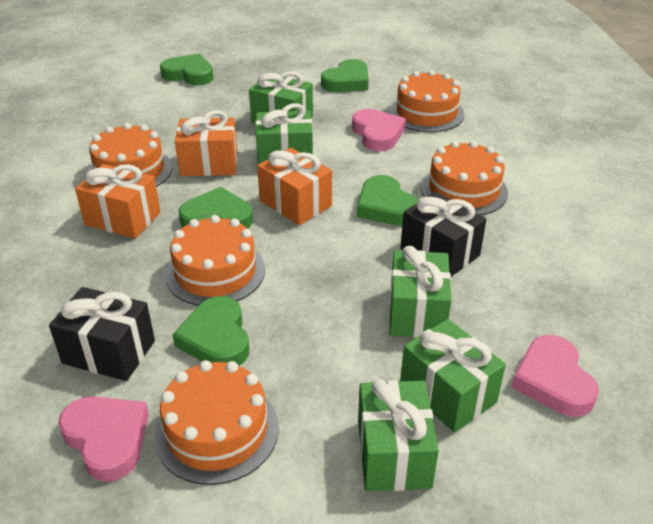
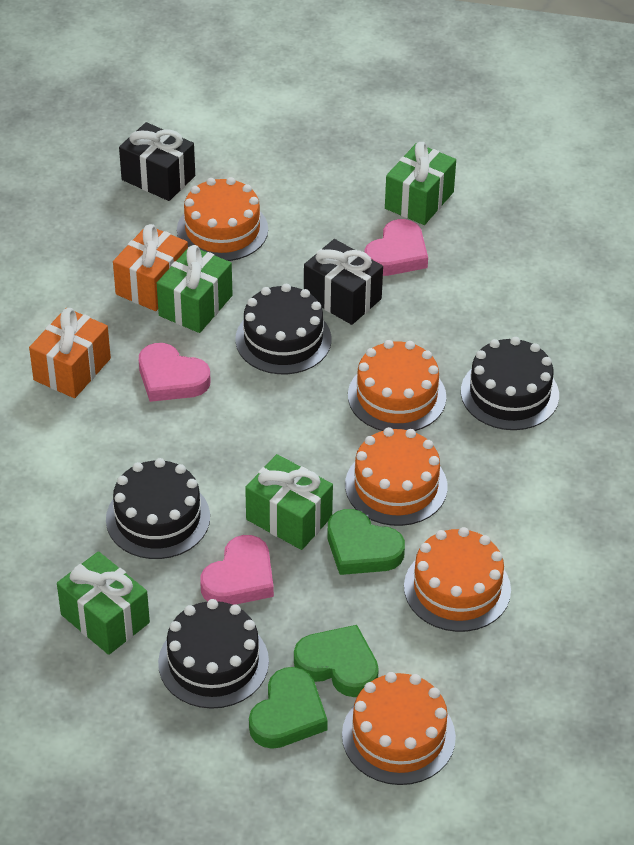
black cake: none = 0 -> [106,458,210,559] [158,599,269,709] [235,284,331,374] [461,337,559,430] = 4
green gift: [249,71,313,124] [255,103,313,164] [358,379,439,491] [389,246,451,338] [400,319,506,433] = 5 -> [57,551,150,655] [157,245,233,333] [245,454,333,550] [385,142,456,225] = 4
green heart: [160,54,214,85] [173,296,249,366] [179,187,253,229] [321,59,369,92] [357,175,418,226] = 5 -> [249,667,328,749] [294,625,379,697] [327,509,405,575] = 3
orange gift: [75,164,161,239] [175,110,238,176] [257,148,332,225] = 3 -> [29,308,111,398] [113,224,188,311] = 2

